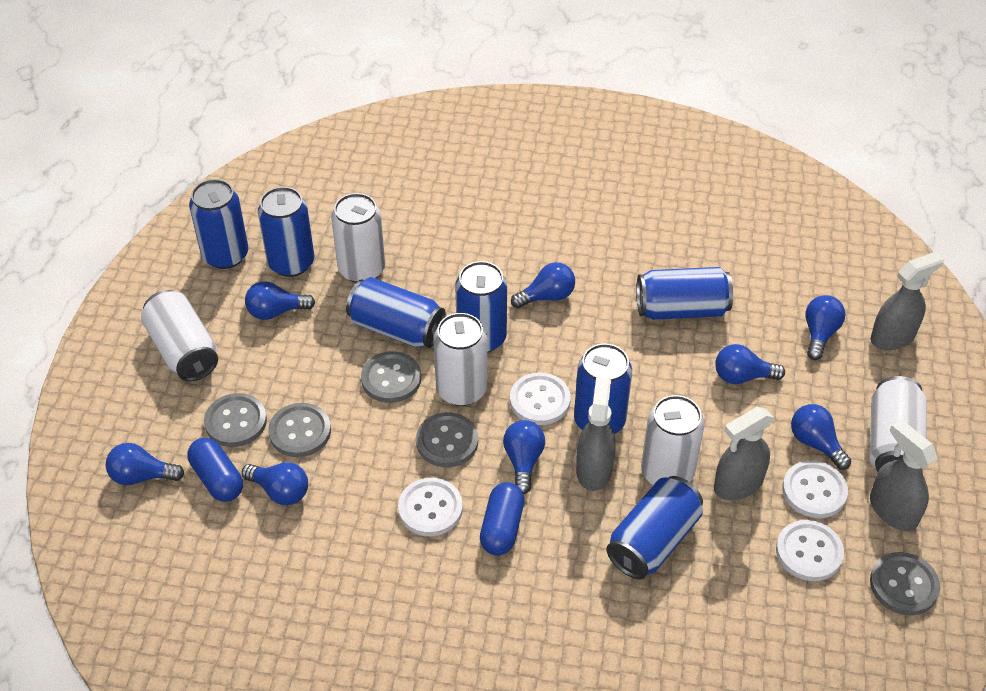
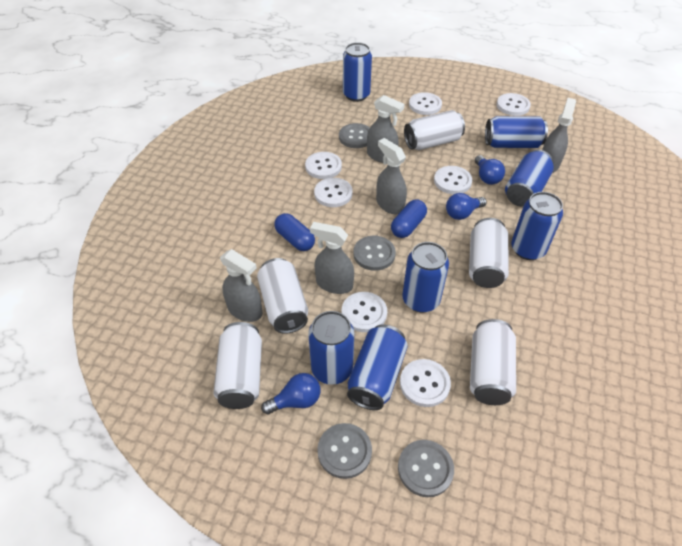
blue light bulb: [106,443,184,485] [242,462,308,505] [245,281,315,320] [503,420,545,494] [511,262,575,308] [715,344,785,384] [791,404,851,470] [806,295,845,360] = 8 -> [261,373,320,415] [446,193,487,220] [475,155,505,185] = 3
grey button: [204,393,267,447] [268,403,331,457] [361,351,421,403] [416,412,478,467] [870,552,940,615] = 5 -> [317,423,372,479] [339,123,370,148] [353,236,396,271] [398,440,454,497] = 4
grey spray bottle: [576,376,615,491] [714,407,774,500] [870,419,938,531] [871,251,944,350] = 4 -> [220,249,262,322] [310,222,354,294] [367,95,404,163] [376,138,407,214] [542,98,576,173] = 5
white button: [398,478,463,536] [510,373,570,425] [776,520,844,581] [782,460,848,518] = 4 -> [305,152,342,179] [314,178,353,207] [342,292,387,332] [400,359,451,407] [409,92,442,115] [434,166,472,194] [496,93,531,116] = 7

